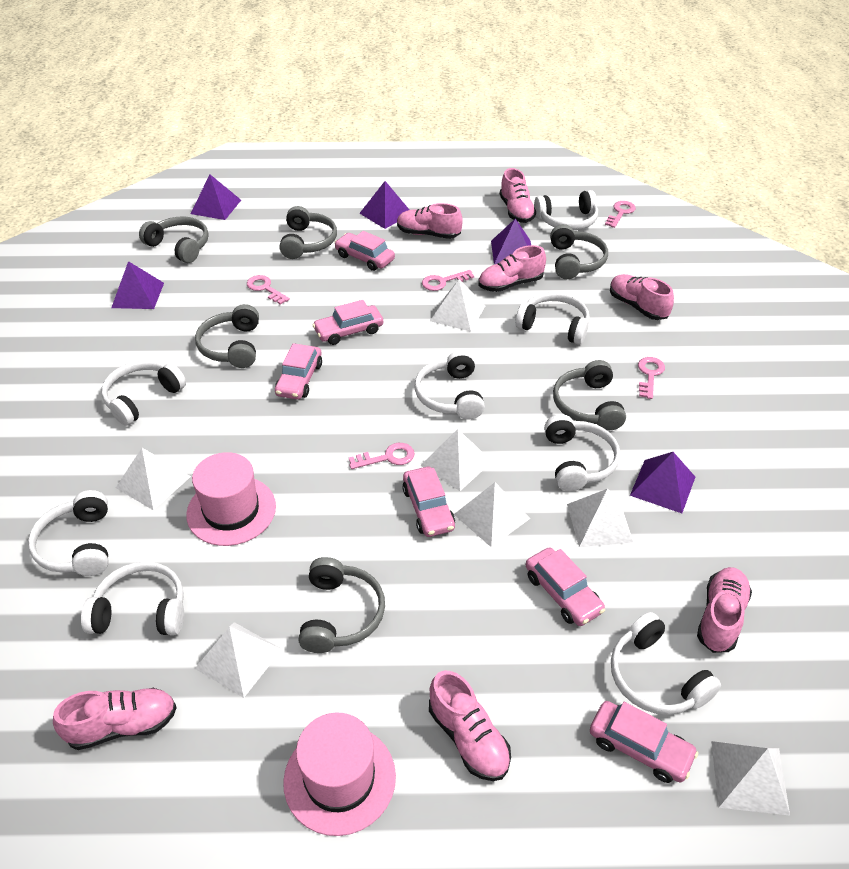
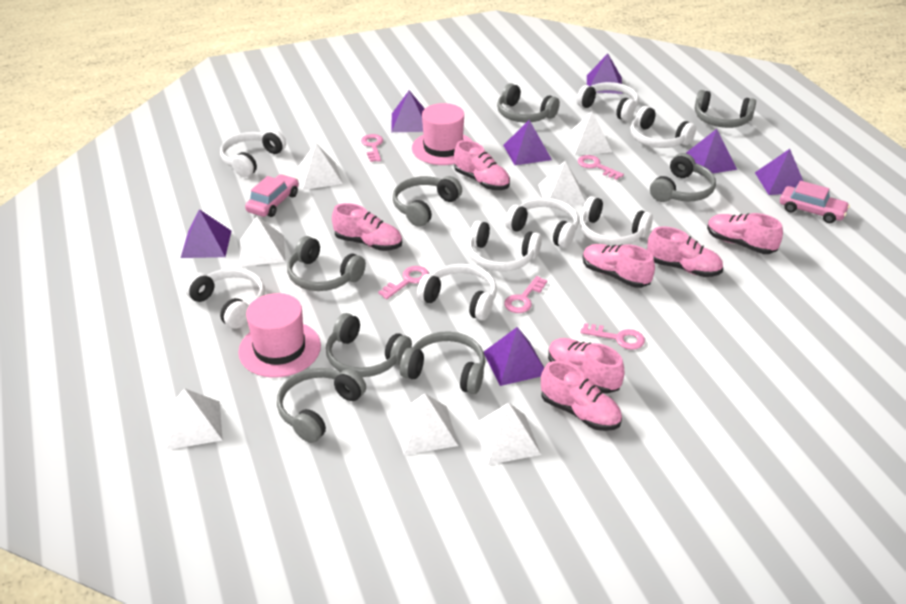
grey headphones: [139,216,209,263] [195,304,259,368] [279,206,337,259] [298,557,385,653] [550,224,608,279] [553,360,626,430] = 6 -> [277,368,366,443] [287,236,366,291] [326,313,412,377] [393,176,462,227] [400,331,485,394] [497,83,560,123] [650,153,716,202] [695,90,756,128] = 8
pink car: [275,343,322,399] [312,300,383,345] [334,231,395,271] [402,467,455,537] [526,547,605,626] [590,701,698,783] = 6 -> [245,174,299,217] [780,181,850,223] = 2
purple pyramid: [111,261,164,309] [191,175,241,220] [359,181,409,229] [491,219,531,264] [630,452,695,513] = 5 -> [181,209,231,258] [391,90,425,132] [484,327,544,386] [503,120,552,165] [587,53,622,94] [686,129,737,175] [755,149,803,195] = 7

